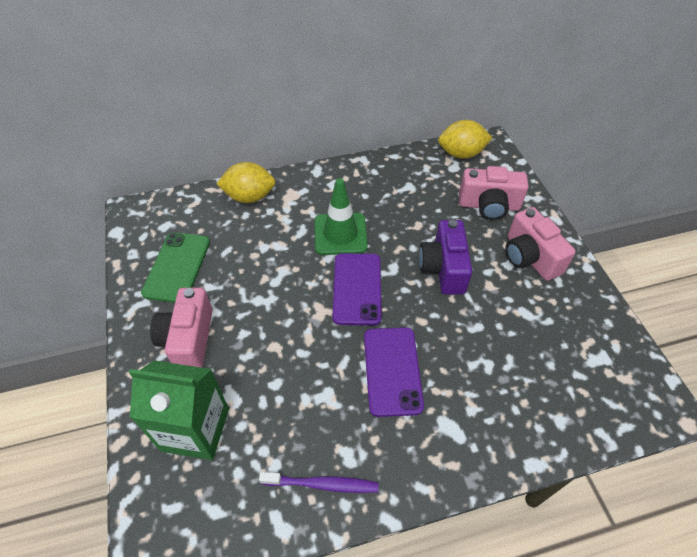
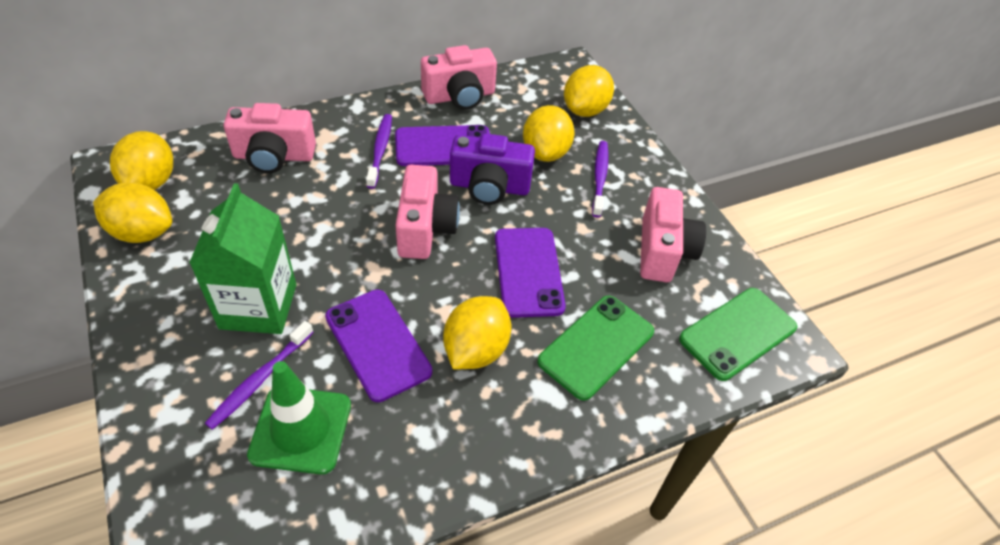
green phone: [141,232,210,303] = 1 -> [537,295,654,401] [679,288,797,381] = 2
pink camera: [150,288,213,368] [459,166,529,220] [505,207,576,281] = 3 -> [224,103,316,173] [395,165,460,259] [421,45,497,110] [640,187,706,282] = 4
purple phone: [332,253,382,326] [364,327,424,417] = 2 -> [325,289,432,402] [395,125,490,166] [495,228,566,318] = 3
purple toothbrush: [259,472,379,493] = 1 -> [205,321,314,430] [366,114,392,189] [592,141,609,218] = 3
yellow lemon: [216,162,275,203] [438,120,492,159] = 2 -> [93,183,172,243] [110,131,173,190] [443,296,511,369] [523,105,575,162] [564,65,614,117] = 5

